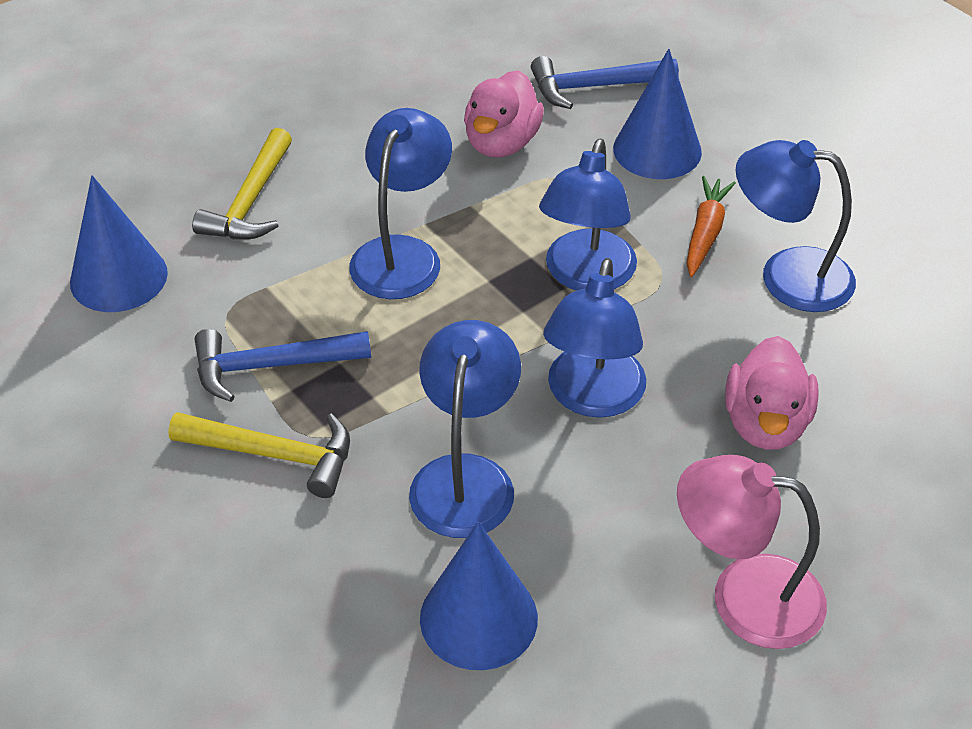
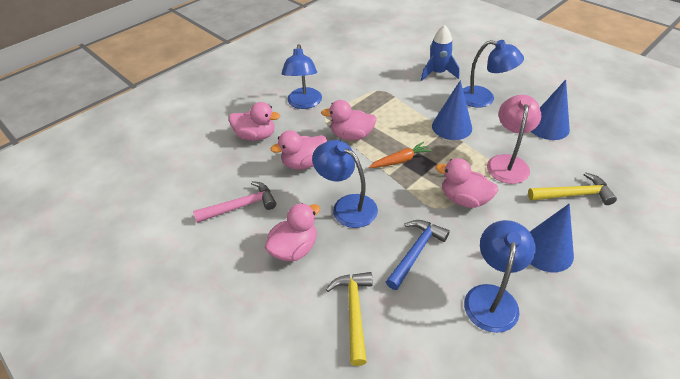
blue hammer: [195,329,371,402] [531,56,679,109] = 2 -> [386,220,450,290] = 1
blue lamp: [349,108,452,299] [409,320,521,538] [539,139,637,290] [543,258,646,418] [736,140,856,312] = 5 -> [282,44,322,109] [312,140,378,228] [463,40,524,108] [464,220,536,333] = 4
blue rocket: none = 0 -> [421,25,460,81] = 1
pink duck: [464,70,544,158] [725,336,819,450] = 2 -> [229,102,280,141] [265,203,320,261] [271,130,327,170] [321,100,377,140] [435,158,498,208] = 5
pink hammer: none = 0 -> [193,181,276,223] = 1

